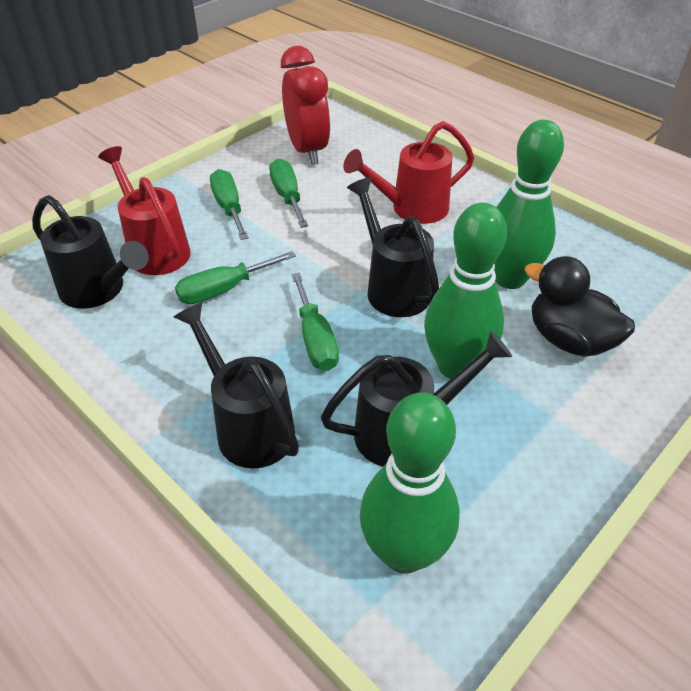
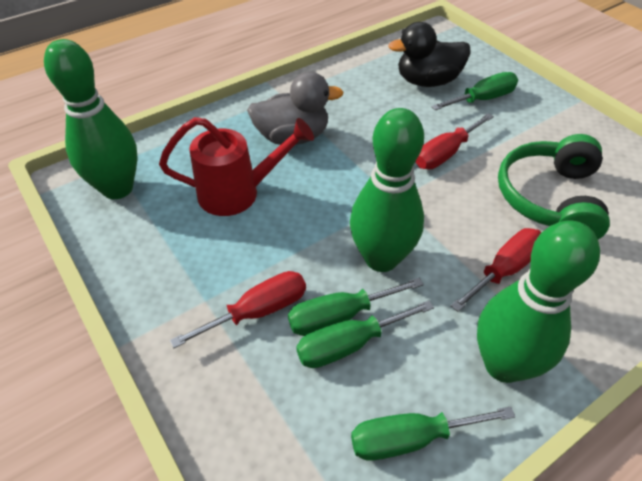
black watering can: [32,195,149,309] [174,302,299,469] [321,331,512,467] [347,177,439,317] = 4 -> none = 0
green headphones: none = 0 -> [498,134,610,239] = 1
grey duck: none = 0 -> [247,72,344,145] = 1
red clock: [281,46,330,165] = 1 -> none = 0
red screwdriver: none = 0 -> [170,271,306,348] [415,113,494,169] [451,228,541,312] = 3
red watering can: [98,146,191,275] [343,121,474,224] = 2 -> [159,117,314,216] = 1

